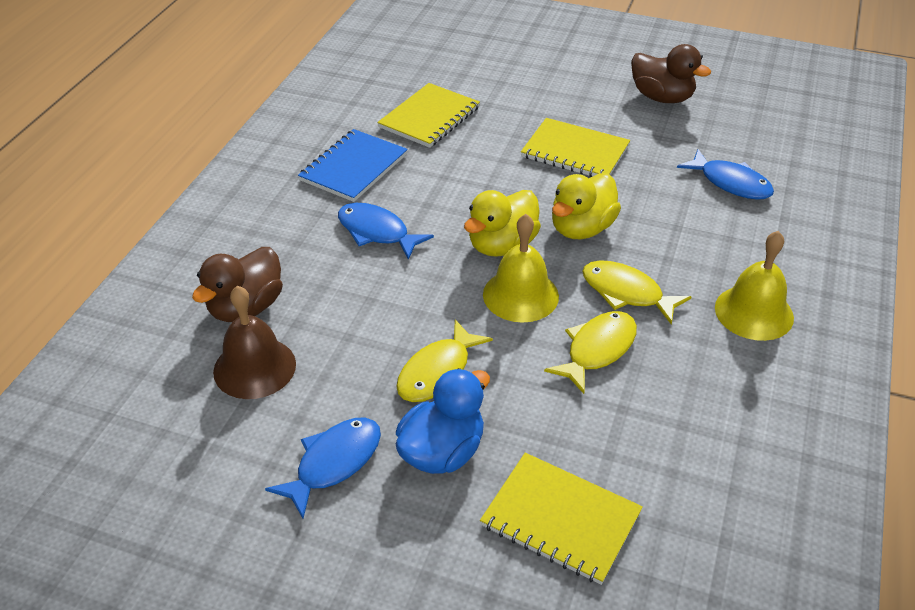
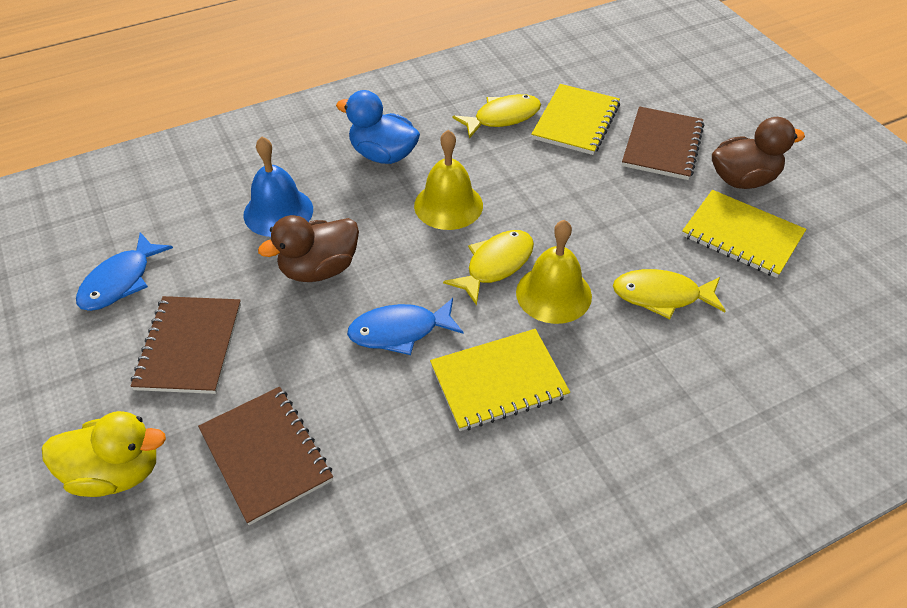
blue bell: none = 0 -> [243,136,313,237] = 1
blue fish: [265,418,381,518] [338,203,434,260] [677,149,774,200] = 3 -> [76,232,173,311] [347,298,464,355] = 2
blue notebook: [298,129,408,202] = 1 -> none = 0
brown bell: [213,286,296,399] = 1 -> none = 0
brown notebook: none = 0 -> [130,296,241,394] [198,387,333,525] [622,106,704,180] = 3
yellow duck: [464,190,541,257] [552,173,621,239] = 2 -> [42,411,166,497] = 1

